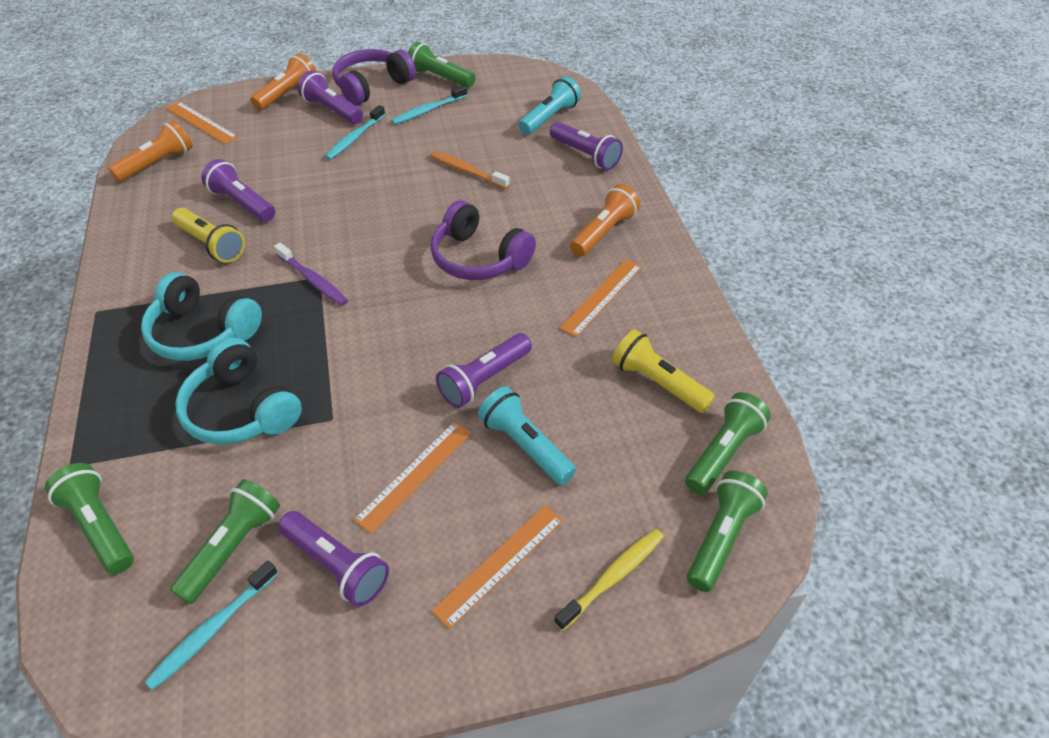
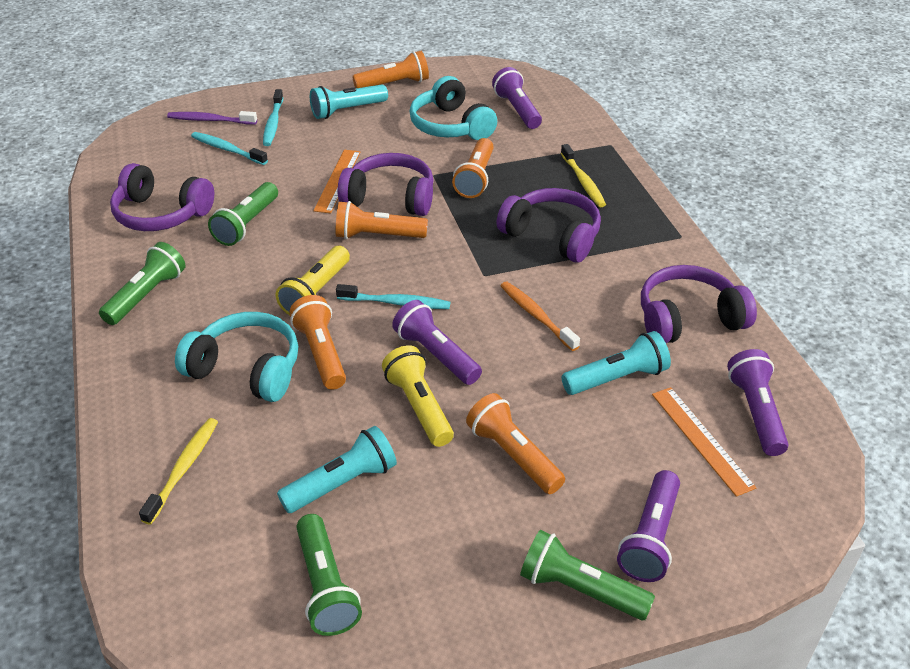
green flashlight: [45,463,134,574] [170,479,280,604] [408,42,476,88] [685,392,771,495] [687,471,768,592] = 5 -> [99,242,185,325] [208,182,278,246] [296,514,362,636] [520,530,655,620] = 4
orange flashlight: [108,120,193,182] [250,53,316,110] [570,184,640,257] = 3 -> [289,295,346,390] [336,201,428,239] [352,51,429,89] [452,138,494,198] [466,393,565,494] = 5
orange ruler: [167,102,238,144] [354,421,472,534] [431,505,563,629] [559,259,642,337] = 4 -> [313,150,361,213] [652,387,757,497] = 2
purple flashlight: [201,159,275,222] [278,511,389,607] [297,71,363,124] [436,333,532,408] [550,122,623,170] = 5 -> [392,300,482,385] [492,67,542,129] [617,470,680,582] [727,349,788,456] = 4
purple headphones: [332,49,416,106] [431,200,536,280] = 2 -> [110,163,214,231] [338,153,434,216] [497,188,601,263] [641,265,757,343] = 4
turquoise flashlight: [478,387,576,485] [518,76,581,135] = 2 -> [277,426,397,513] [310,85,388,119] [562,331,671,395] = 3
yellow toothbrush: [554,529,664,631] = 1 -> [139,418,218,525] [561,144,606,207] = 2

